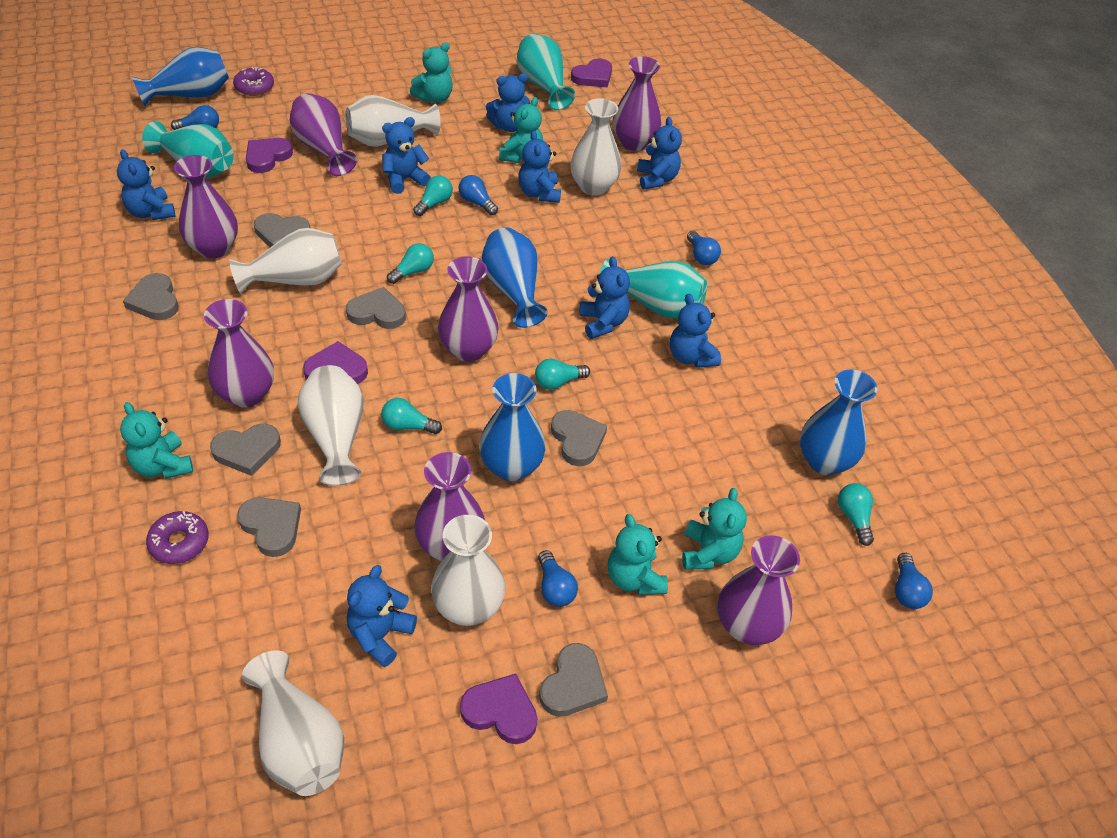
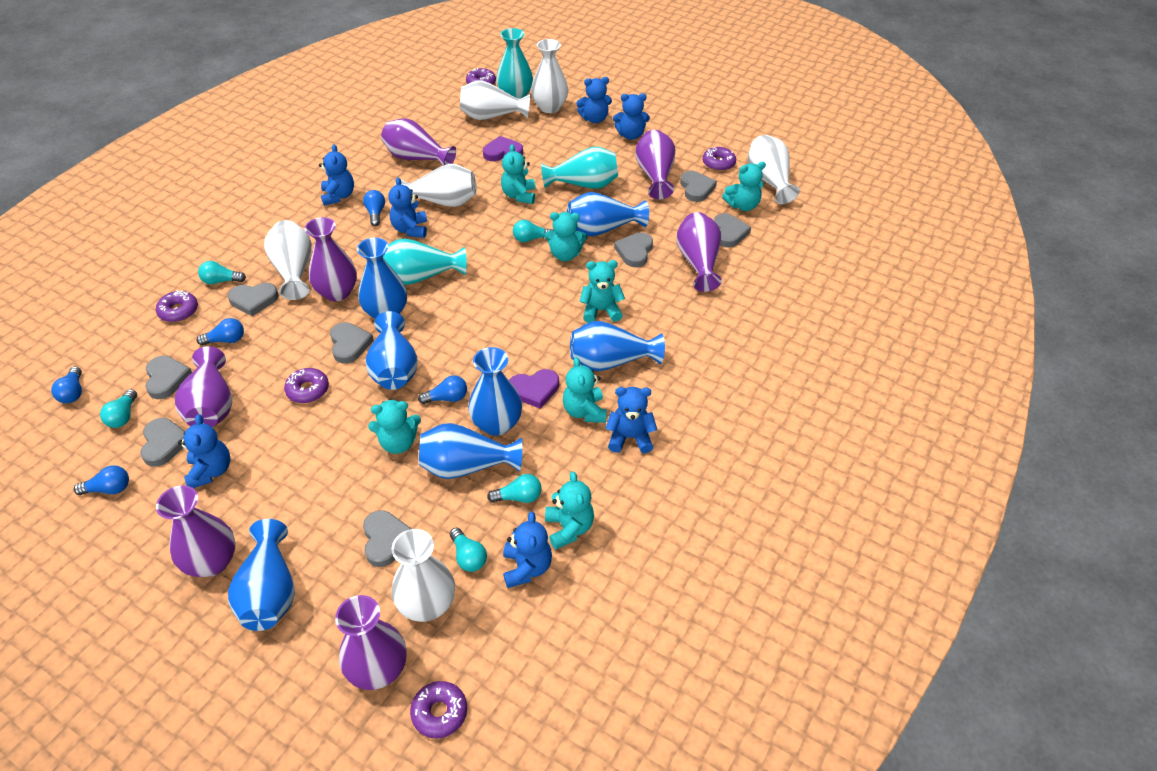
blue teddy bear: [117,149,176,220] [347,565,417,667] [382,117,431,194] [486,73,530,132] [518,130,561,203] [579,256,630,339] [637,117,682,189] [670,294,721,368] = 8 -> [178,414,230,488] [319,144,354,206] [388,177,427,238] [503,511,552,588] [576,77,612,123] [606,387,657,453] [613,93,650,140] = 7
blue vase: [132,47,229,106] [479,373,546,481] [481,227,548,328] [800,370,877,475] = 4 -> [228,519,295,631] [357,238,407,319] [365,311,418,390] [419,423,522,479] [468,347,522,436] [567,192,649,236] [570,321,665,371] = 7
grey heart: [123,273,179,320] [210,424,281,476] [237,497,301,557] [254,213,310,247] [346,287,406,329] [539,643,608,717] [551,410,607,466] = 7 -> [140,418,185,467] [145,356,192,399] [228,283,279,316] [330,322,374,364] [363,510,412,567] [614,233,653,267] [680,171,717,202] [714,213,751,248] = 8
purple donut: [146,511,209,564] [233,67,274,96] = 2 -> [156,290,198,322] [284,368,329,403] [410,681,467,739] [466,68,496,85] [703,147,736,171] = 5
purple heart: [246,138,293,173] [303,341,368,384] [460,674,538,744] [571,58,612,87] = 4 -> [483,136,523,161] [509,369,559,409] = 2
turquoise teddy bear: [120,402,193,479] [410,42,453,103] [499,97,543,163] [608,514,668,595] [682,488,747,570] = 5 -> [368,399,421,454] [501,144,535,204] [544,212,587,261] [545,471,594,549] [563,357,607,423] [579,260,625,323] [722,162,766,211] = 7

